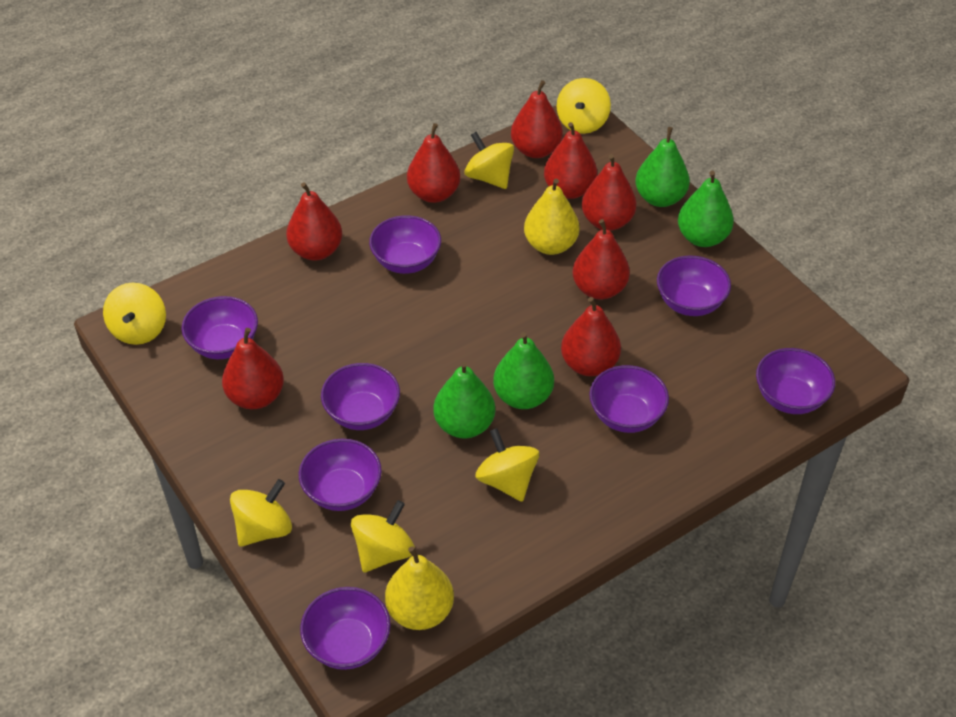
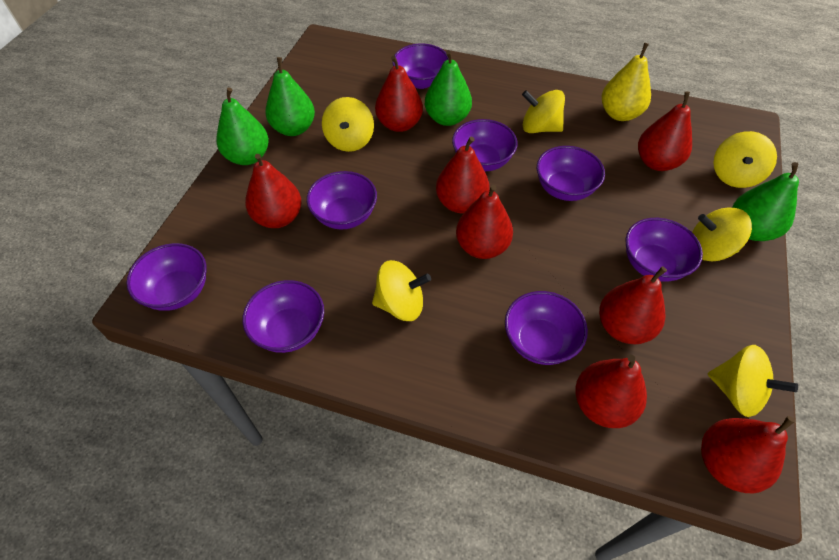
yellow pear: [385,546,454,630] [524,179,580,255] = 2 -> [602,43,651,121] = 1

